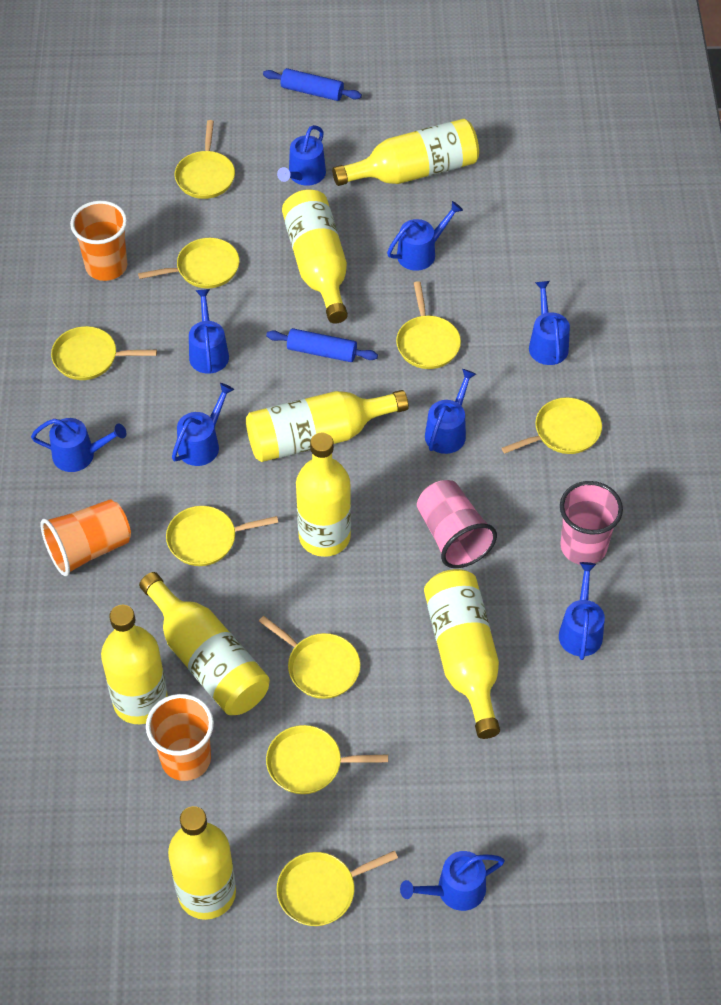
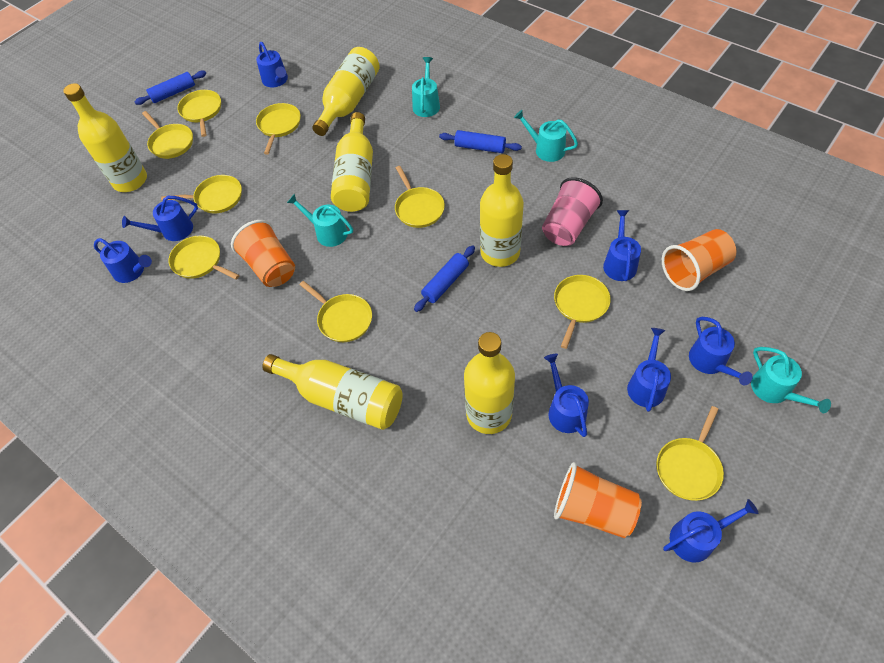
blue rolling pin: [263,68,362,101] [266,328,378,362] = 2 -> [134,71,206,105] [414,246,475,312] [439,130,522,153] = 3
blue watering can: [31,418,126,472] [172,383,234,466] [189,289,229,374] [277,125,326,186] [387,201,463,271] [400,851,505,911] [425,369,476,454] [529,281,570,365] [559,562,605,660] = 9 -> [94,238,152,283] [122,196,198,241] [256,42,288,88] [544,354,589,437] [603,210,641,281] [627,328,671,412] [663,499,759,562] [689,317,753,385] = 8
pink cup: [417,480,497,568] [560,481,623,565] = 2 -> [542,177,603,246] = 1
turquoise watering can: none = 0 -> [287,194,353,247] [412,57,440,117] [514,110,578,162] [751,347,831,413] = 4
yellow bottle: [101,605,168,724] [139,572,270,715] [168,806,236,920] [246,390,409,462] [282,190,348,323] [296,433,351,557] [332,119,479,186] [424,569,500,739] = 8 -> [63,83,147,192] [262,354,403,430] [312,47,380,136] [331,112,373,212] [464,332,515,434] [480,154,524,267] = 6

